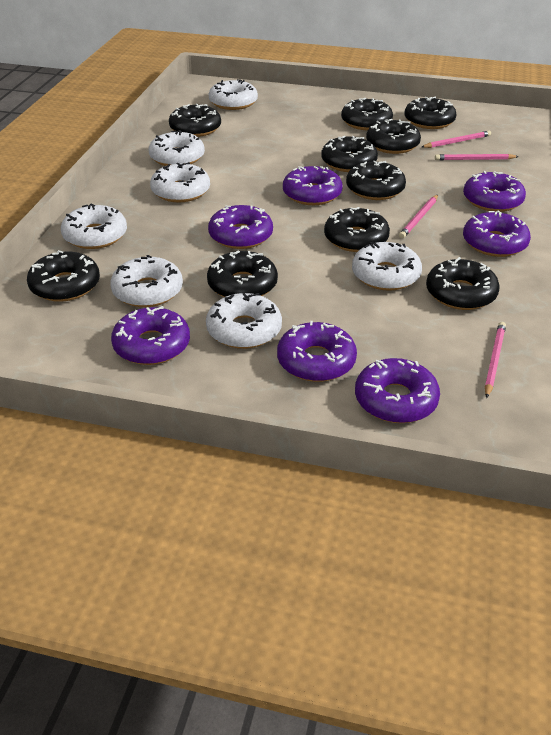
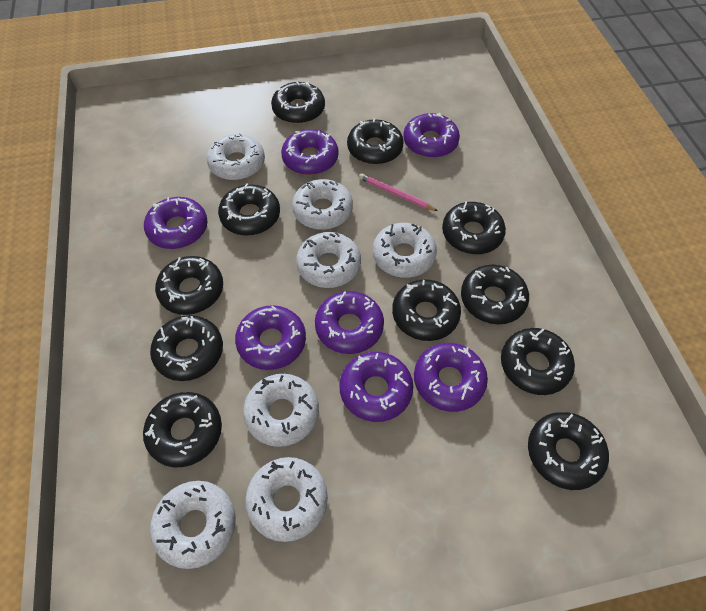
black donut: [27,250,100,302] [169,104,221,137] [207,250,278,297] [321,136,378,172] [324,207,390,252] [341,98,393,130] [346,161,406,200] [366,119,421,154] [404,97,456,129] [426,257,500,310] = 10 -> [143,392,222,467] [150,315,223,381] [155,256,223,315] [218,184,280,236] [271,81,325,124] [347,118,404,165] [392,279,461,341] [442,201,506,254] [461,265,529,324] [501,328,575,395] [528,412,609,490] = 11
pink pencil: [399,195,438,239] [422,131,491,148] [435,154,519,160] [485,322,506,398] = 4 -> [359,173,438,211] = 1

